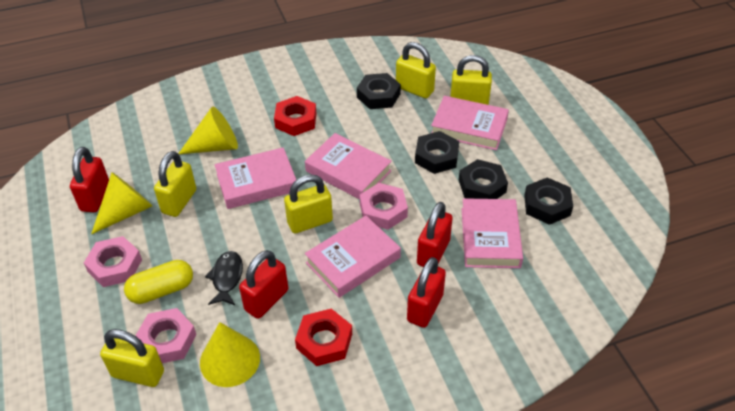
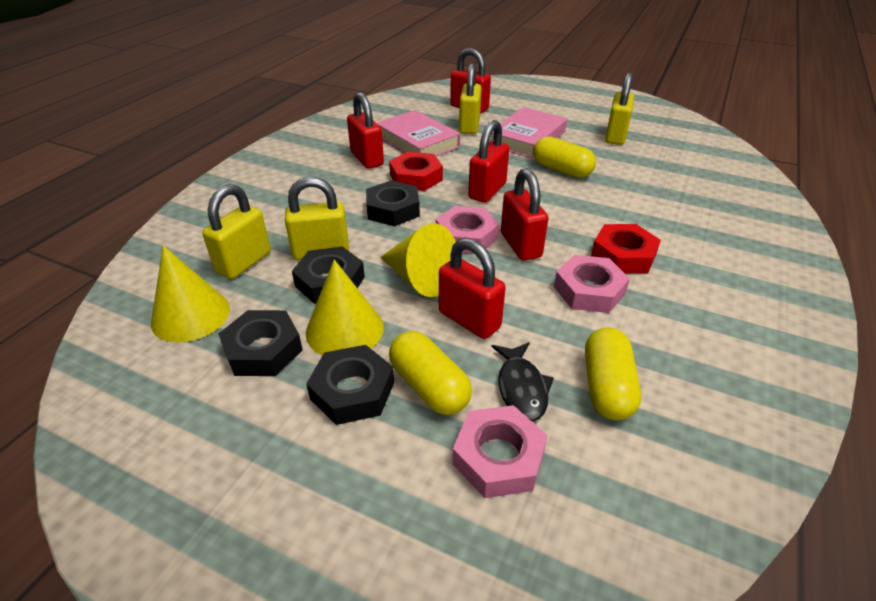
pink book: [215,147,298,209] [305,133,392,200] [305,216,401,298] [431,96,509,150] [462,198,523,268] = 5 -> [377,110,460,156] [491,107,567,159] = 2
red padlock: [70,147,109,212] [239,250,288,319] [407,257,446,328] [417,202,453,267] = 4 -> [347,92,384,169] [439,238,506,339] [450,48,491,113] [468,120,509,203] [501,168,548,261] = 5
yellow capsule: [124,260,193,304] = 1 -> [389,331,472,415] [533,136,596,178] [585,328,641,420] = 3
yellow padlock: [100,329,164,387] [154,151,196,217] [284,174,333,234] [396,42,436,98] [450,55,492,105] = 5 -> [202,184,271,279] [285,177,349,260] [459,63,482,134] [605,72,634,145] = 4

